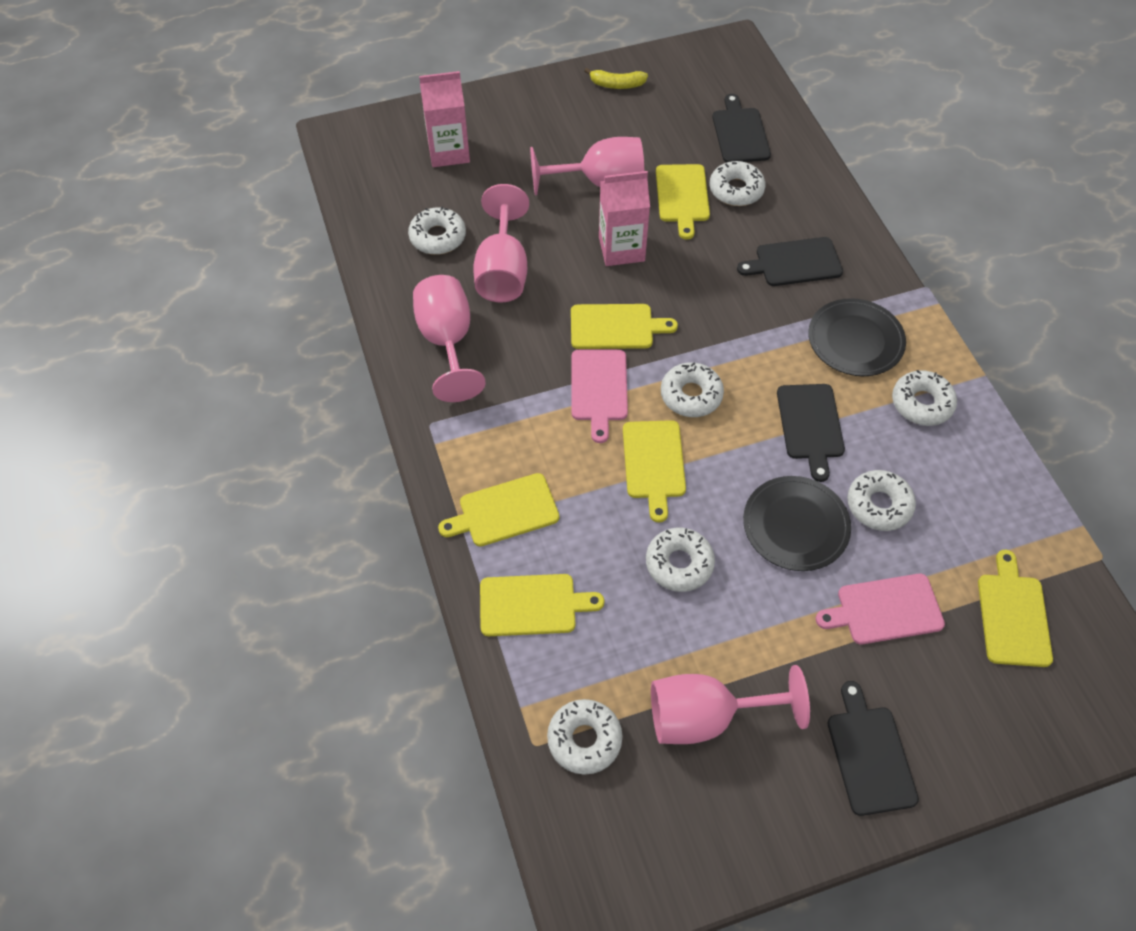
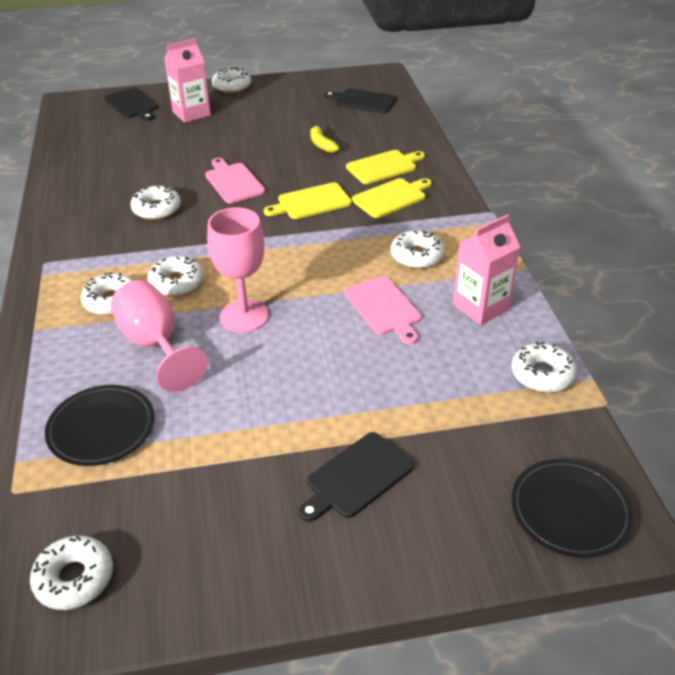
black cutting board: [712,94,771,163] [737,237,843,286] [777,384,845,482] [827,681,919,816] = 4 -> [104,88,158,121] [299,432,414,522] [324,88,396,113] = 3
pink goblet: [413,275,486,402] [473,184,529,302] [530,137,644,195] [651,665,810,744] = 4 -> [111,280,208,392] [207,207,269,332] = 2
yellow cutting board: [438,473,559,546] [480,574,604,636] [571,304,678,349] [623,420,686,522] [656,164,710,240] [978,550,1053,667] = 6 -> [264,182,352,219] [346,150,425,184] [352,178,432,218] = 3

